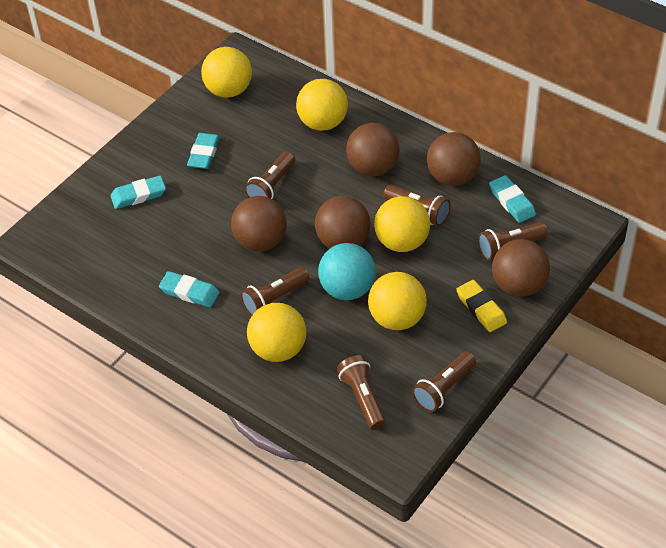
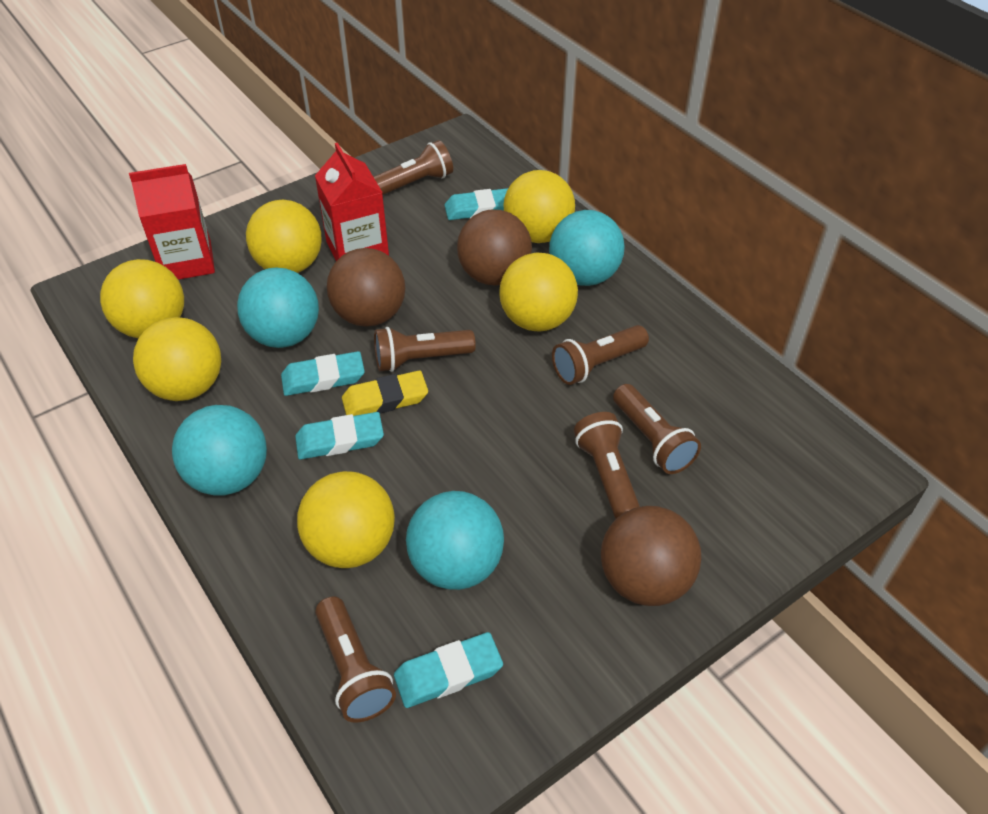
brown ball: [231,196,287,252] [315,196,370,248] [346,123,400,176] [427,132,481,186] [492,239,550,297] = 5 -> [327,248,405,327] [457,210,532,286] [601,506,701,606] = 3
red carton: none = 0 -> [129,164,215,280] [315,143,389,261] = 2
turquoise ball: [318,243,376,300] = 1 -> [172,405,267,496] [237,268,319,348] [406,491,504,590] [549,210,625,286] = 4
yellow ball: [201,47,252,98] [247,303,306,362] [296,79,348,131] [368,272,427,330] [374,196,430,252] = 5 -> [100,259,184,338] [133,317,221,401] [246,200,322,273] [297,471,395,568] [499,253,578,332] [504,170,575,243] = 6

